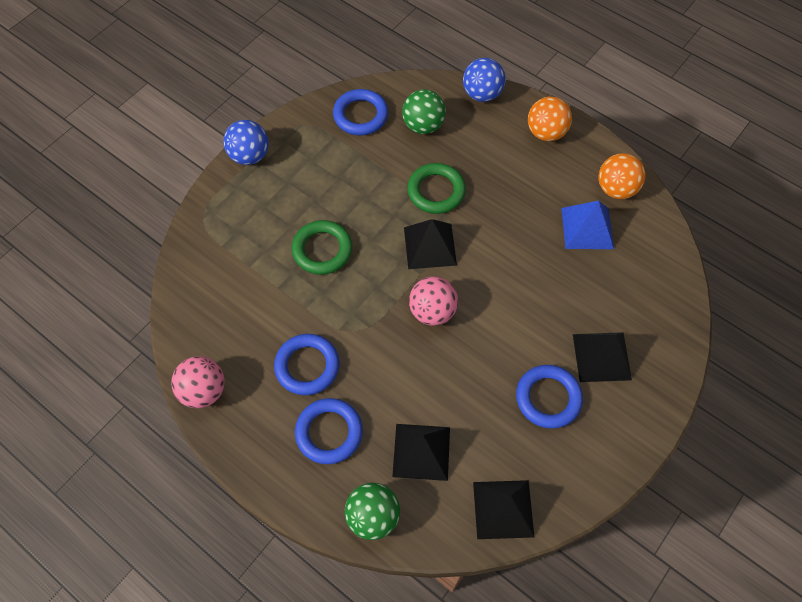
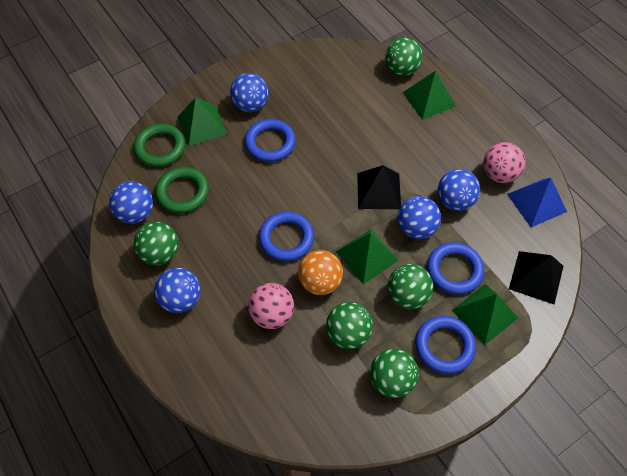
black pyramid: [392,424,450,481] [404,219,457,269] [473,480,534,539] [573,332,632,382] = 4 -> [357,165,401,209] [509,251,563,305] = 2
blue ball: [223,120,269,165] [463,58,506,102] = 2 -> [109,181,153,224] [154,268,200,313] [230,73,269,112] [398,196,441,239] [438,169,480,211] = 5
green ball: [345,483,400,540] [402,89,446,134] = 2 -> [134,222,179,265] [326,302,373,349] [370,349,419,398] [385,38,423,76] [388,264,434,309] = 5
green pyramid: none = 0 -> [177,98,227,146] [336,229,399,284] [402,71,456,120] [452,284,518,345] = 4
orange ball: [528,97,572,141] [599,153,645,199] = 2 -> [298,250,343,295] = 1

